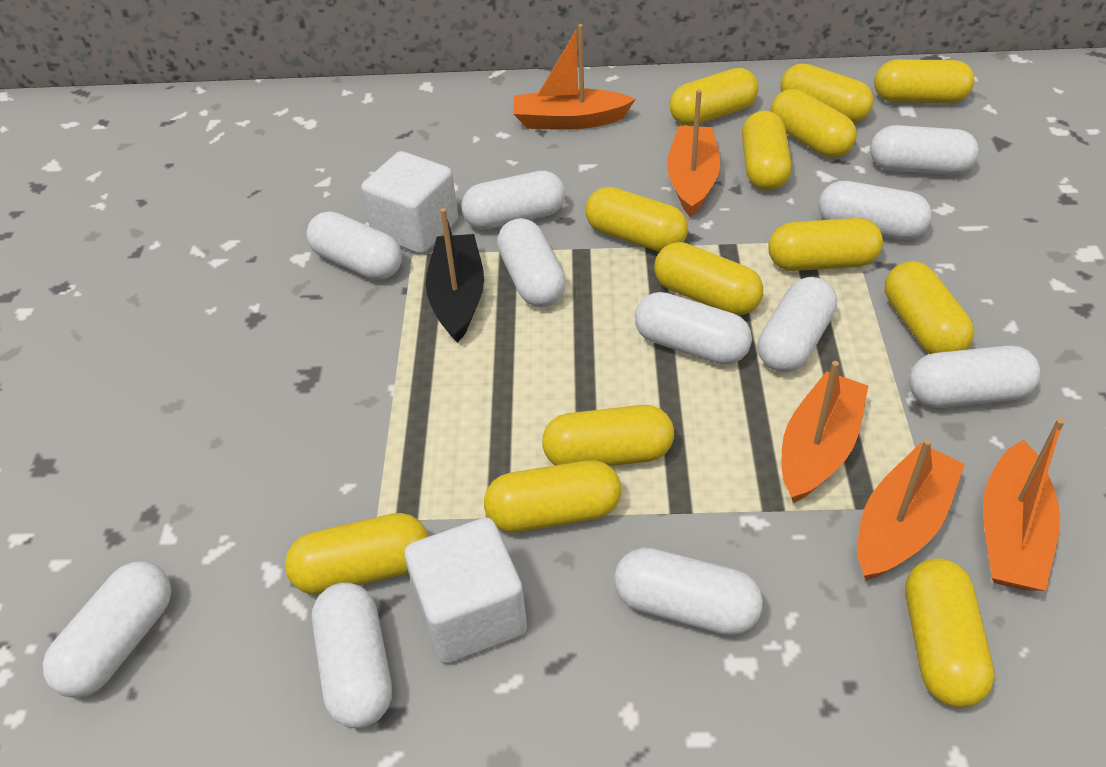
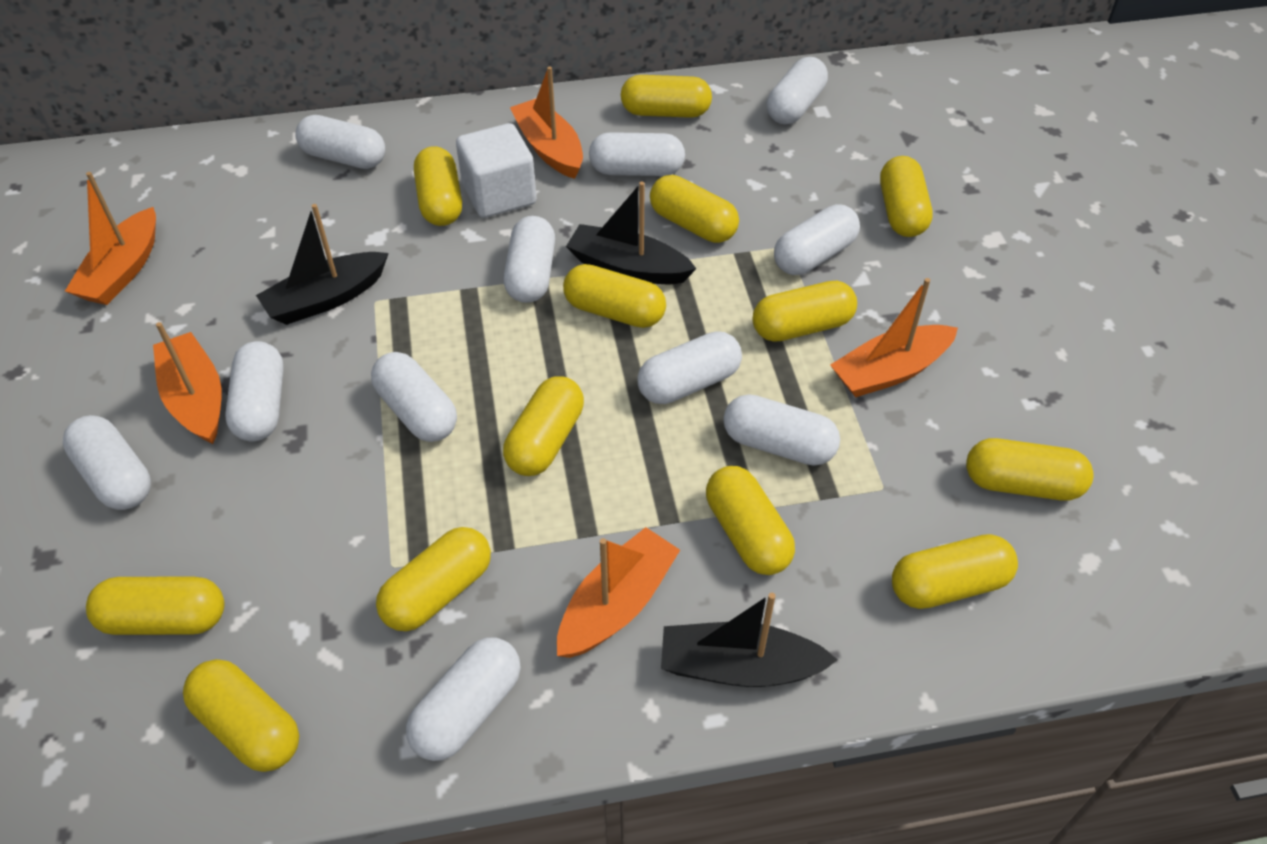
black boat: [426,208,484,343] = 1 -> [256,204,389,325] [566,182,697,284] [661,593,838,687] = 3
white cube: [361,151,458,254] [404,517,527,664] = 2 -> [456,123,537,218] = 1

